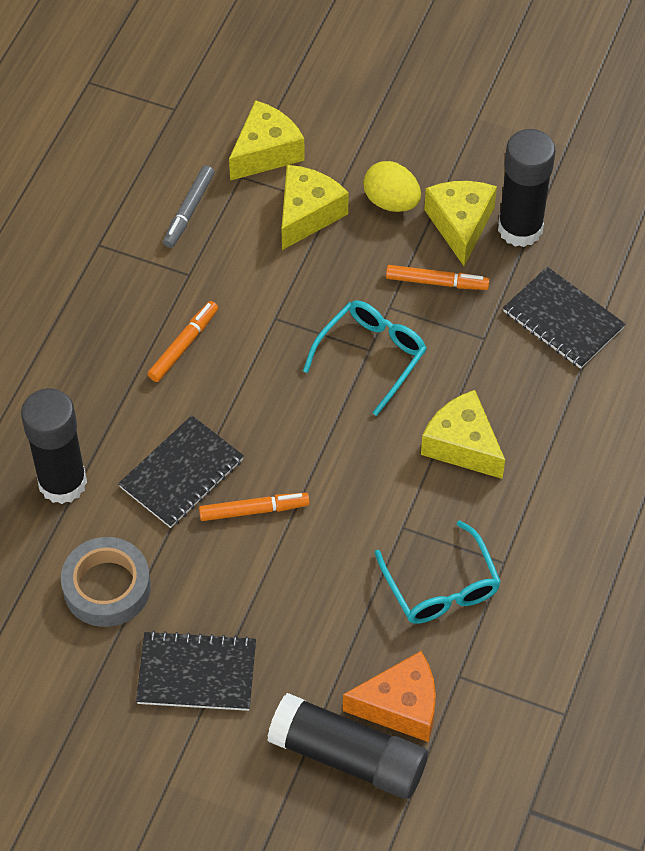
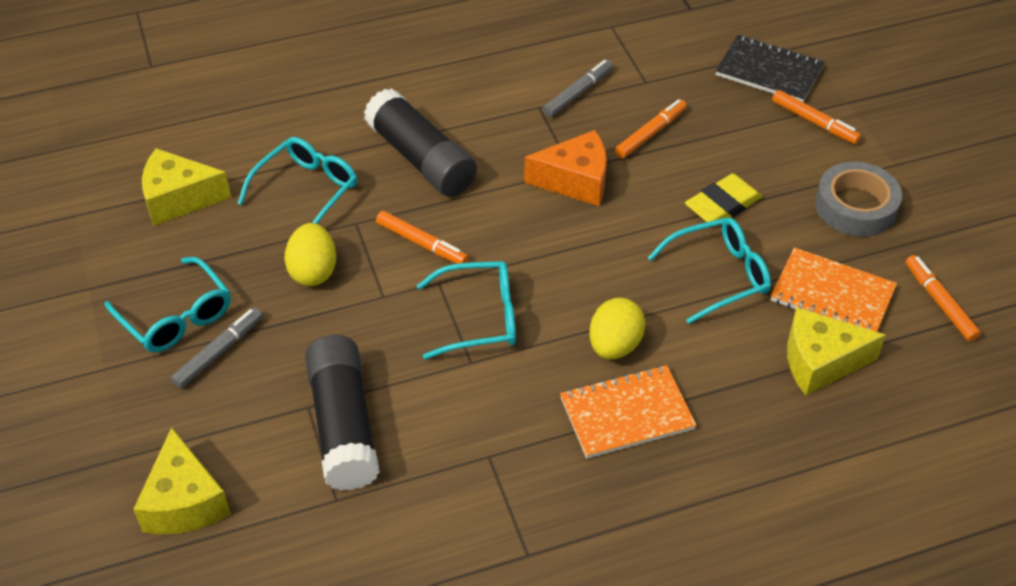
black glue stick: [21,388,87,504] [267,693,428,799] [498,129,555,247] = 3 -> [305,335,380,491] [364,88,477,197] = 2
black notebook: [118,415,244,528] [136,630,256,711] [503,267,625,369] = 3 -> [715,35,825,102] = 1
grey marker: [163,166,214,248] = 1 -> [171,308,262,389] [543,60,613,117] = 2
orange marker: [148,301,218,382] [199,493,310,521] [386,265,490,290] = 3 -> [376,211,469,264] [615,99,687,158] [772,90,861,144] [906,255,981,342] = 4
orange notebook: none = 0 -> [560,365,697,459] [771,247,897,332] = 2
turquoise glasses: [303,301,427,416] [375,520,501,624] = 2 -> [105,257,231,352] [237,137,357,224] [417,261,516,359] [647,218,771,324] = 4
yellow cheese: [229,100,305,181] [281,165,349,250] [421,390,505,479] [424,181,497,266] = 4 -> [133,427,231,534] [142,148,231,226] [787,307,886,395] = 3
yellow egg: [363,161,421,212] = 1 -> [284,223,336,286] [590,298,646,359] = 2
yellow eraser: none = 0 -> [685,173,762,227] = 1

